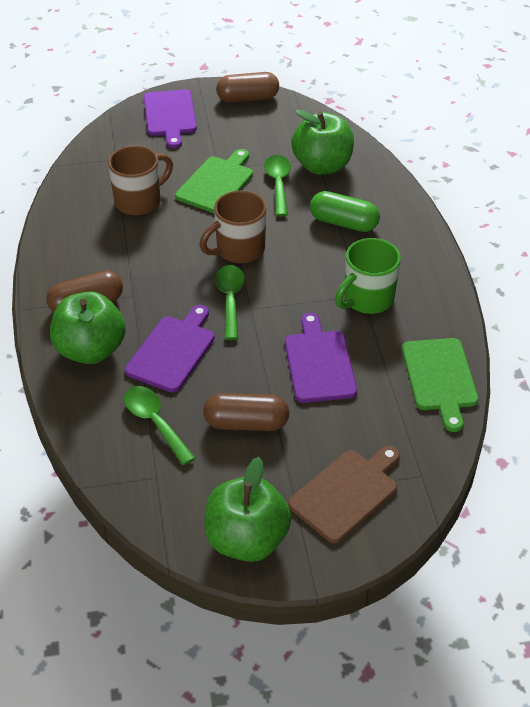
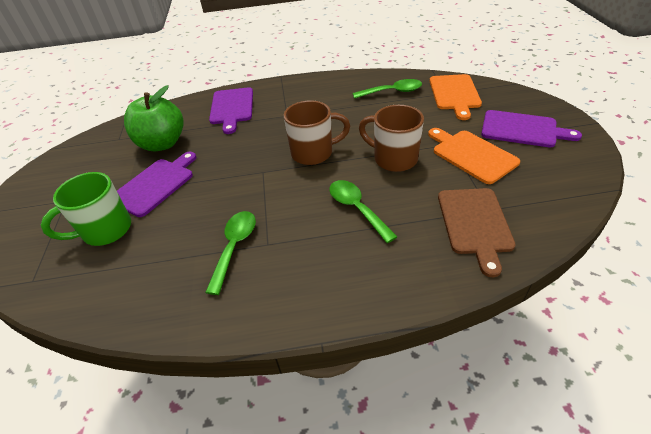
brown capsule: [46,270,123,312] [203,393,289,431] [216,72,279,103] = 3 -> none = 0
green apple: [50,291,126,364] [205,457,291,562] [291,109,354,175] = 3 -> [124,85,184,151] = 1
green capsule: [310,191,380,232] = 1 -> none = 0
green cutting board: [175,149,253,213] [402,338,479,432] = 2 -> none = 0
orange cutting board: none = 0 -> [428,128,520,184] [430,74,482,120] = 2

